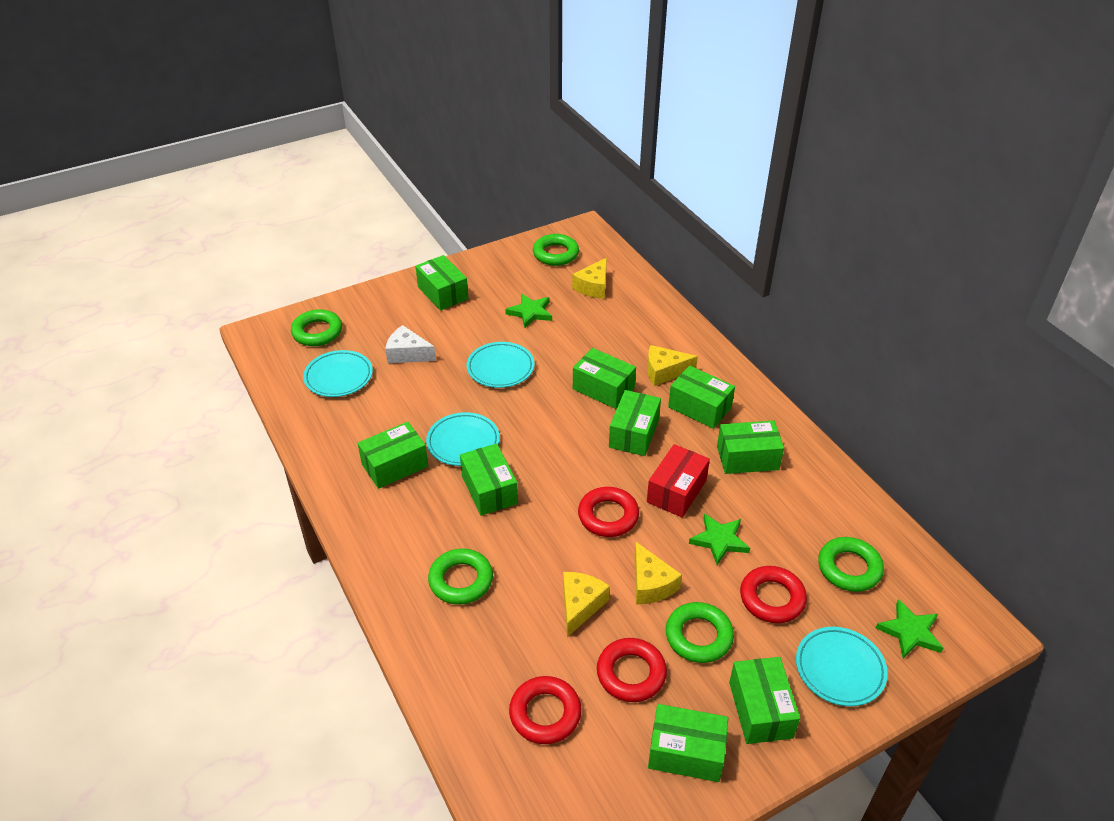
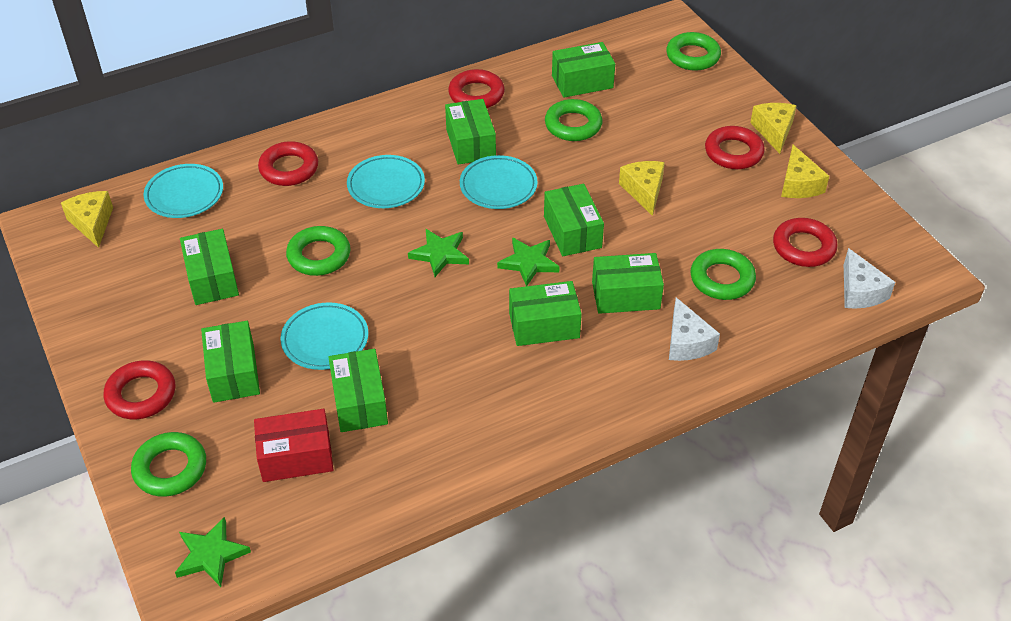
green box: [358,422,428,489] [415,255,468,311] [460,443,518,516] [573,348,636,409] [609,390,661,456] [648,704,728,782] [668,366,735,429] [717,421,784,474] [729,657,800,744] = 9 -> [180,229,239,305] [201,321,260,403] [328,349,388,432] [445,99,496,165] [509,281,582,346] [544,184,604,256] [552,42,615,98] [592,253,664,314] = 8
red ring: [509,676,582,744] [578,487,639,537] [597,638,667,702] [740,566,807,623] = 4 -> [104,360,175,419] [258,141,318,186] [448,69,505,108] [705,126,765,169] [773,218,838,267] = 5
white cheese: [385,325,436,363] = 1 -> [669,297,720,361] [844,248,895,309] = 2

